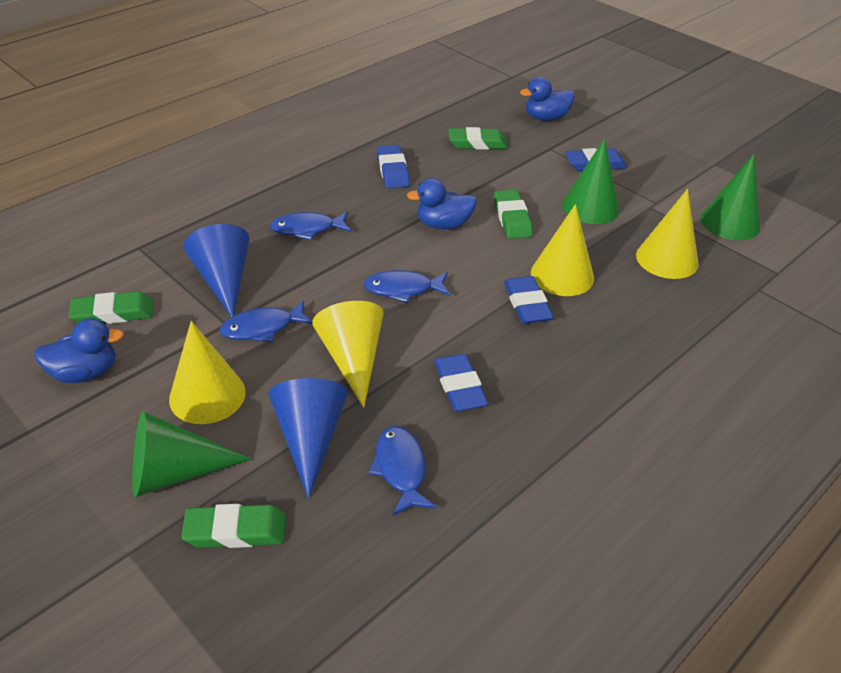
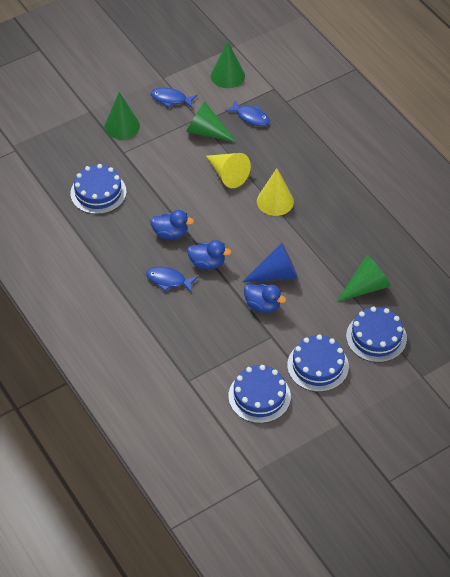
blue cake: none = 0 -> [70,164,127,214] [228,365,291,423] [287,334,349,392] [346,306,407,362] = 4
blue cone: [183,224,249,317] [268,378,348,498] = 2 -> [242,243,298,282] = 1
blue eraser: [377,145,410,188] [434,354,488,412] [504,276,553,324] [565,148,627,171] = 4 -> none = 0
blue fish: [220,300,312,342] [270,212,351,240] [364,270,450,303] [369,426,436,516] = 4 -> [146,267,198,293] [151,88,197,108] [225,100,270,126] = 3
green cone: [132,411,252,497] [562,138,620,224] [701,154,760,240] = 3 -> [104,92,140,139] [186,102,236,142] [211,42,245,88] [336,255,391,302] = 4
green eraser: [69,291,153,324] [181,504,286,548] [448,127,508,150] [494,190,533,239] = 4 -> none = 0
yellow cone: [169,321,246,424] [312,301,384,408] [531,204,594,296] [636,189,699,279] = 4 -> [206,153,251,188] [257,168,294,216] = 2

